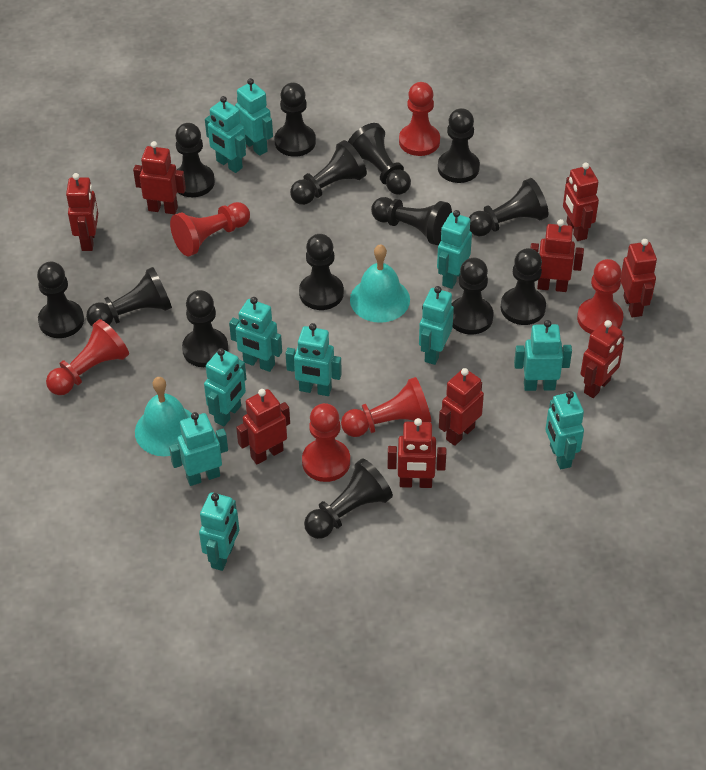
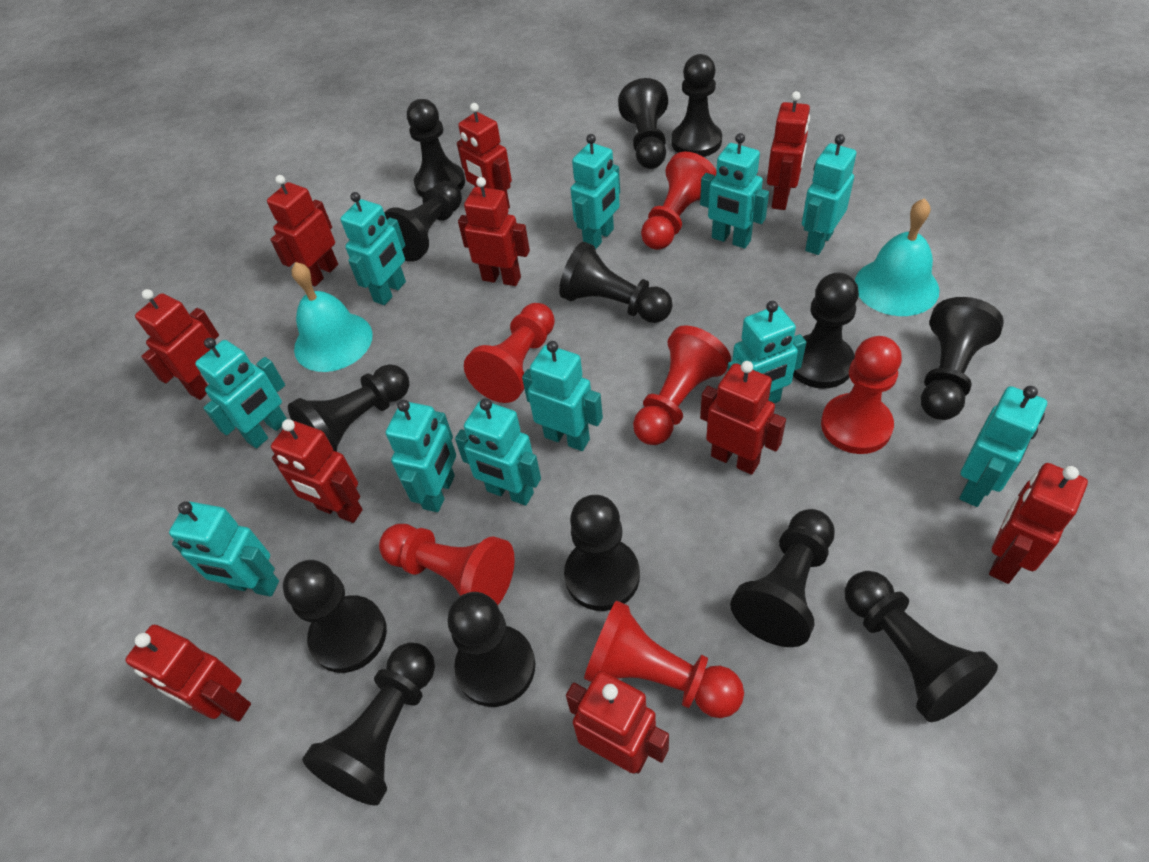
red robot: [66,173,98,251] [133,141,186,214] [236,389,290,465] [388,418,446,488] [439,368,484,446] [531,219,584,292] [563,163,599,241] [581,320,624,398] [620,239,657,317] = 9 -> [125,625,251,722] [135,289,219,400] [267,175,338,287] [271,419,363,523] [457,103,512,209] [458,177,530,286] [566,671,669,774] [700,361,786,475] [767,91,810,210] [989,463,1088,584] = 10

